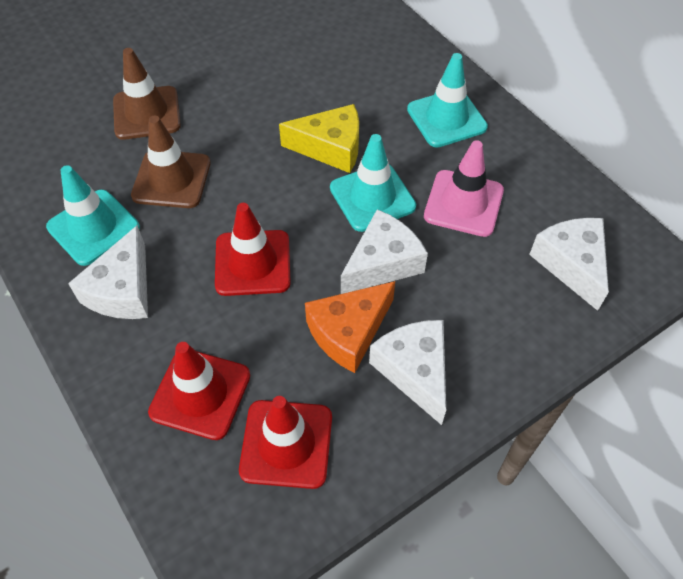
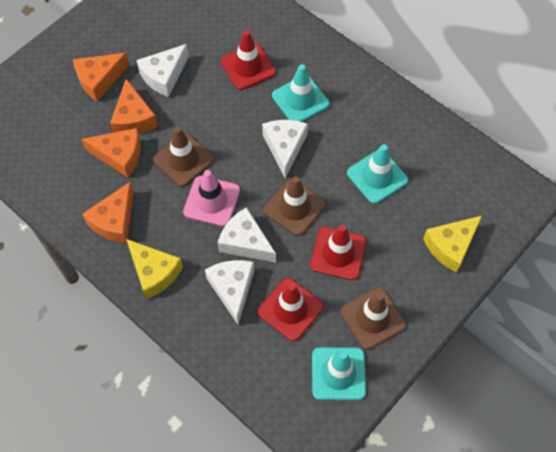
brown traffic cone: [113,48,181,140] [131,116,211,208] = 2 -> [153,127,214,187] [264,176,326,236] [340,287,406,350] = 3
orange cheese: [305,281,395,373] = 1 -> [73,53,129,102] [81,128,141,178] [82,182,134,243] [110,79,158,134] = 4
yellow cheese: [279,104,359,173] = 1 -> [126,239,183,299] [423,216,482,273] = 2

